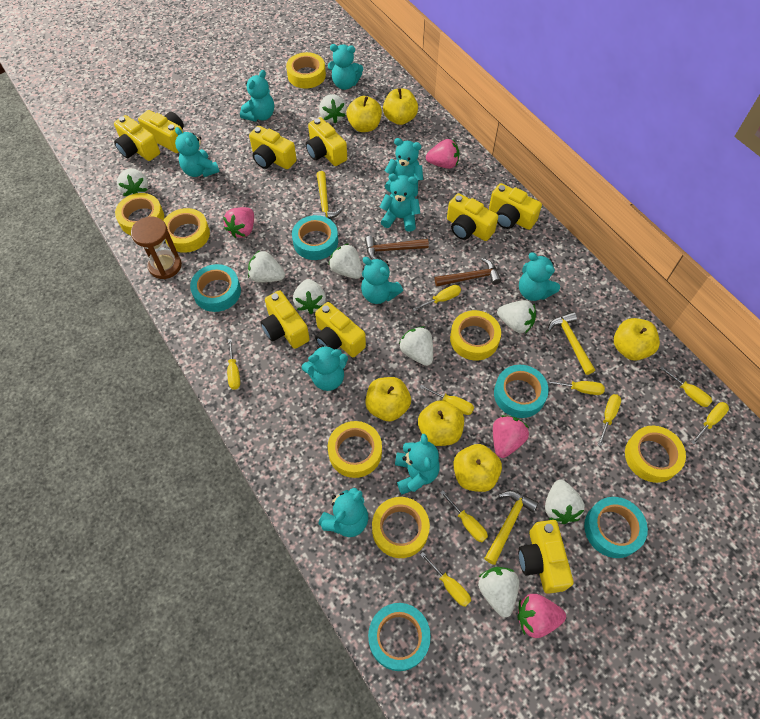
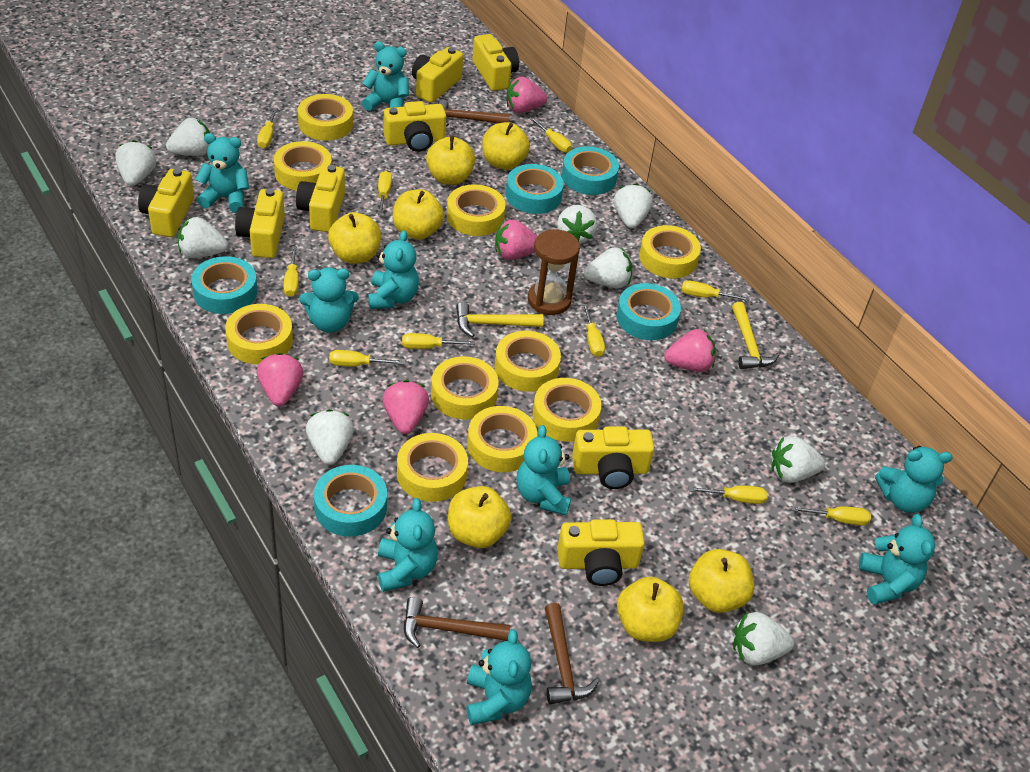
brown hammer: [365,236,429,260] [435,258,501,286] = 2 -> [404,597,510,648] [438,99,510,126] [545,603,599,704] = 3
pink strawberry: [223,207,254,238] [426,139,459,169] [493,415,529,458] [517,594,566,638] = 4 -> [257,353,303,406] [382,380,429,434] [495,219,537,260] [507,77,547,113] [664,329,716,372] = 5
turquoise teddy bear: [175,127,220,177] [240,70,274,122] [302,344,348,391] [318,488,368,537] [328,44,363,90] [361,257,403,304] [380,174,420,232] [385,138,423,197] [395,434,440,494] [519,252,560,301] = 10 -> [195,133,249,213] [299,267,359,333] [362,42,409,111] [368,230,419,309] [378,498,438,592] [467,629,532,725] [516,425,571,516] [859,514,935,605] [875,446,953,513] = 9
yellow apple: [347,96,382,132] [365,377,411,421] [383,88,418,125] [418,400,464,446] [453,444,502,492] [614,318,660,361] = 6 -> [328,212,381,264] [393,189,444,240] [426,136,475,185] [448,486,511,548] [482,122,530,170] [617,577,684,642] [689,549,754,613] = 7
yellow camera: [114,115,160,161] [138,110,184,153] [249,126,297,169] [261,290,310,349] [305,117,347,166] [315,302,366,357] [447,193,498,241] [489,183,542,230] [518,520,573,594] = 9 -> [138,169,194,237] [235,188,285,258] [296,165,345,232] [384,101,446,152] [412,47,463,103] [472,34,519,91] [557,519,645,586] [572,426,654,489] = 8
yellow hammer: [313,171,343,219] [484,491,538,565] [547,312,595,375] = 3 -> [456,302,543,337] [732,302,779,369] = 2
yellow screwdriver: [227,339,240,390] [413,285,461,311] [419,385,474,415] [420,552,471,607] [440,490,488,542] [546,380,605,395] [598,394,621,446] [660,366,712,407] [691,402,729,445] = 9 -> [257,108,277,148] [283,246,299,297] [329,350,404,367] [378,171,392,215] [402,333,475,349] [530,117,572,153] [583,304,605,357] [681,280,750,301] [689,486,768,504] [791,506,871,525] = 10
yellow tape: [115,193,164,235] [163,208,210,253] [286,52,326,88] [328,421,382,478] [372,497,430,558] [450,310,501,360] [625,426,686,483] = 7 -> [225,304,293,364] [274,141,332,191] [298,94,353,141] [397,433,468,502] [431,356,499,420] [447,184,506,236] [467,406,537,472] [495,331,561,392] [533,378,601,442] [639,225,701,278] = 10

